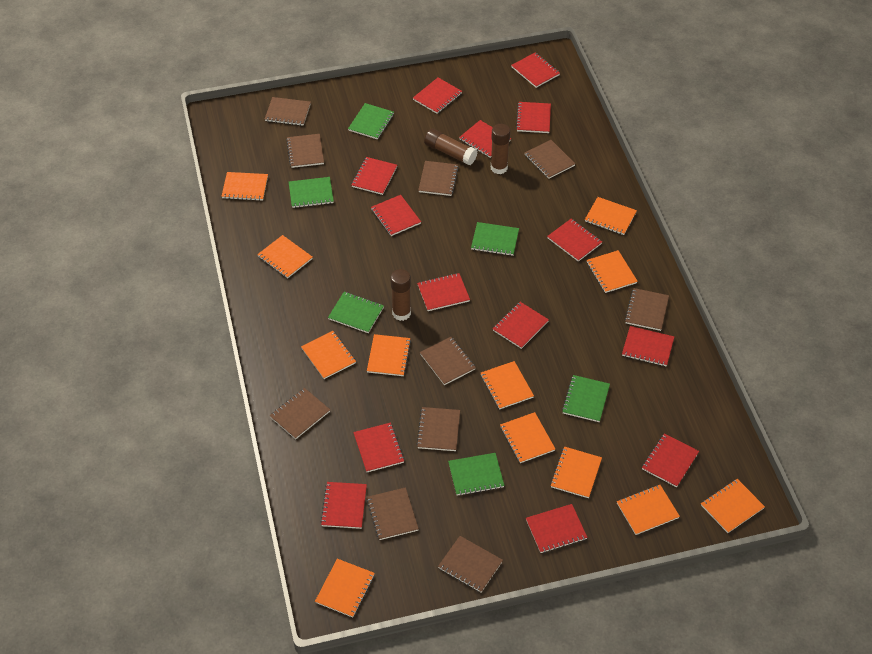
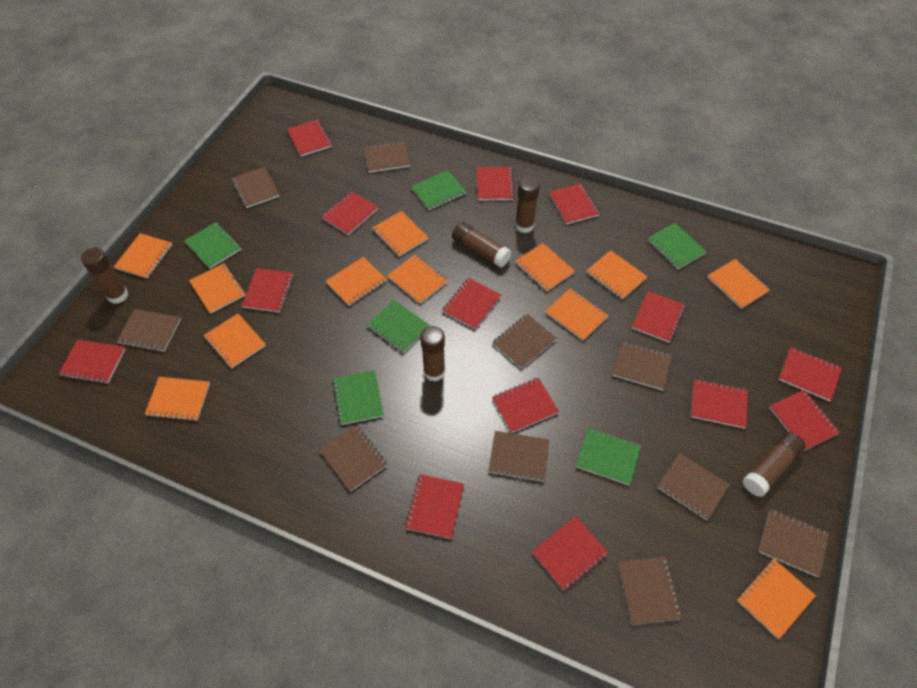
brown glue stick: [390,269,411,321] [424,129,477,165] [491,124,510,174] = 3 -> [81,248,128,304] [420,326,445,382] [452,222,511,267] [515,177,540,233] [743,432,805,497] = 5

